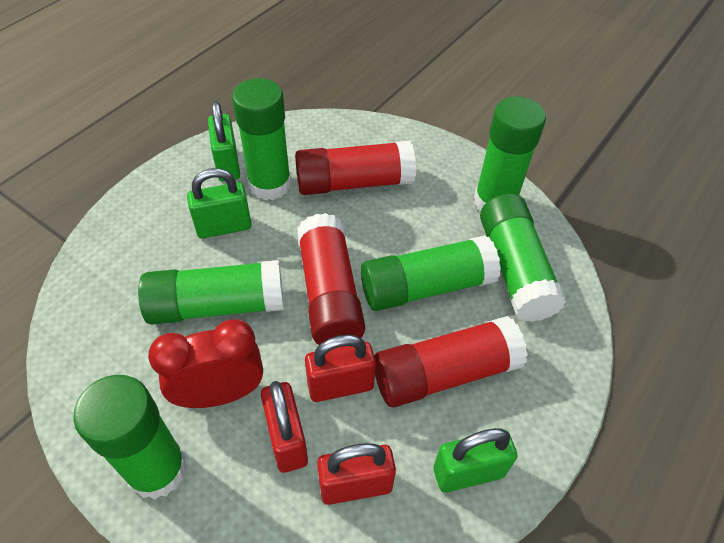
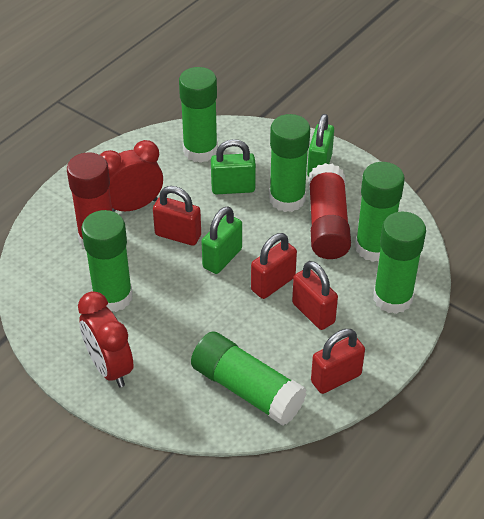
red clock: [148,319,263,408] = 1 -> [78,291,134,387] [100,140,163,212] = 2
red glue stick: [295,141,416,195] [297,213,365,345] [374,316,528,408] = 3 -> [67,152,112,248] [308,163,351,259] = 2
red padlock: [261,381,308,473] [305,335,376,402] [317,443,396,505] = 3 -> [153,186,201,246] [251,233,297,299] [292,261,338,330] [311,329,365,394] = 4

